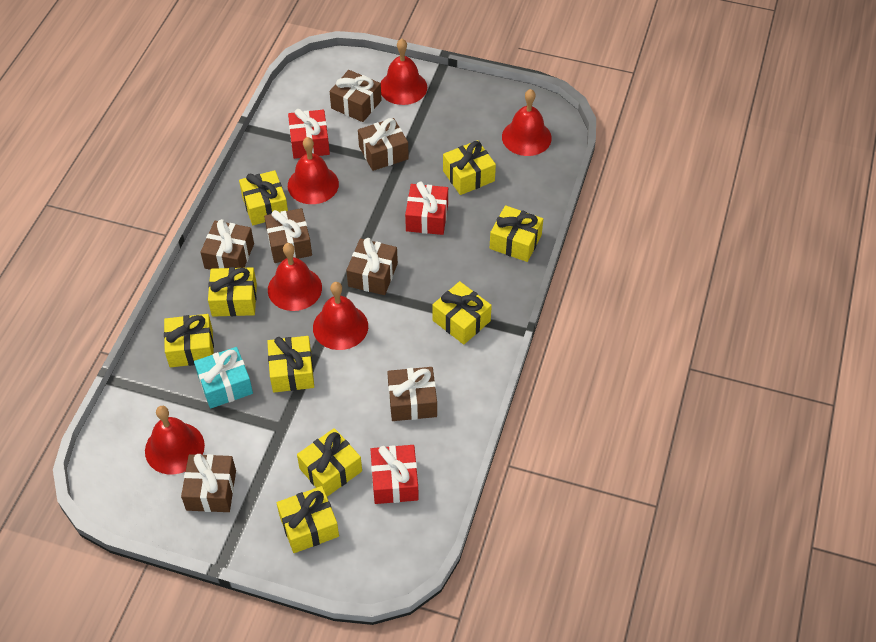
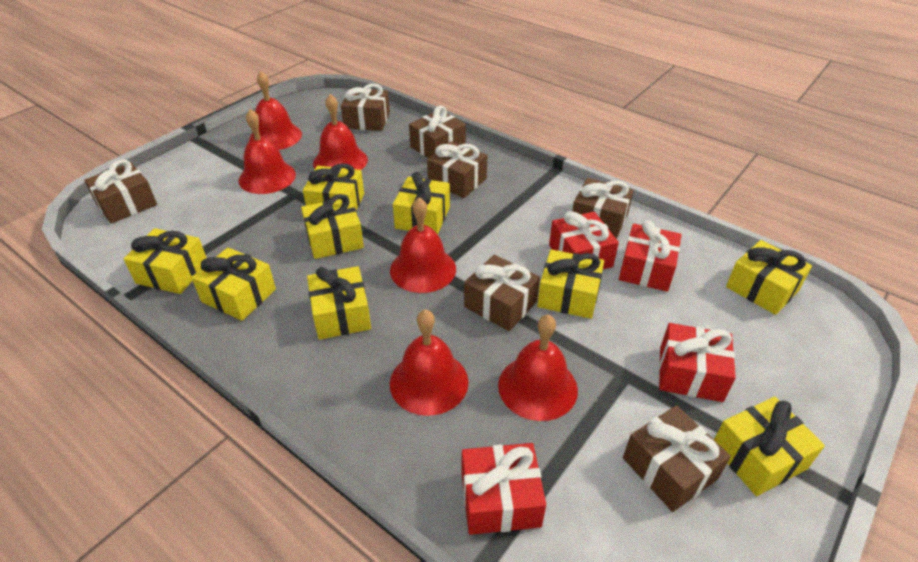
red gift: [288,109,330,159] [371,445,419,504] [405,182,448,235] = 3 -> [462,443,546,535] [549,211,619,269] [619,220,682,292] [659,323,736,402] = 4
turquoise gift: [194,347,253,409] = 1 -> none = 0

